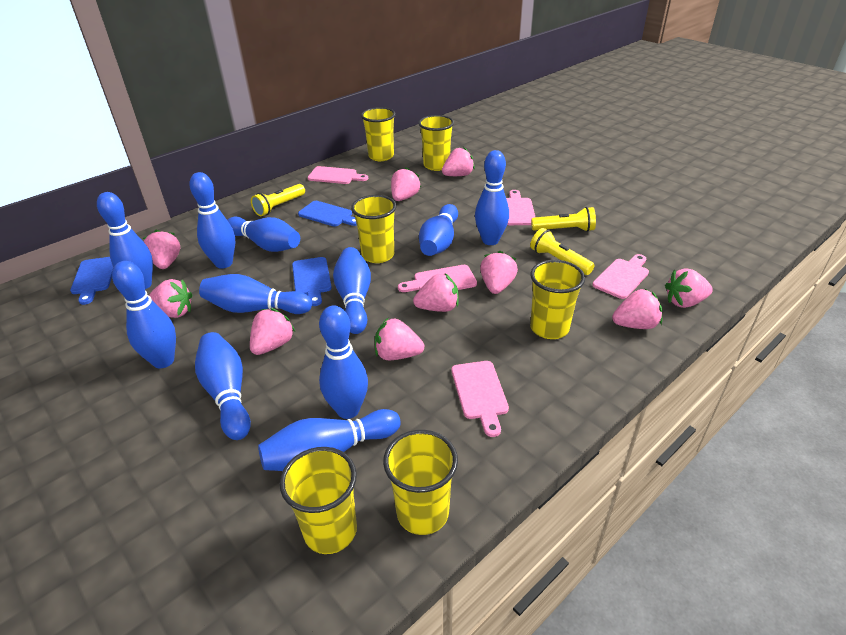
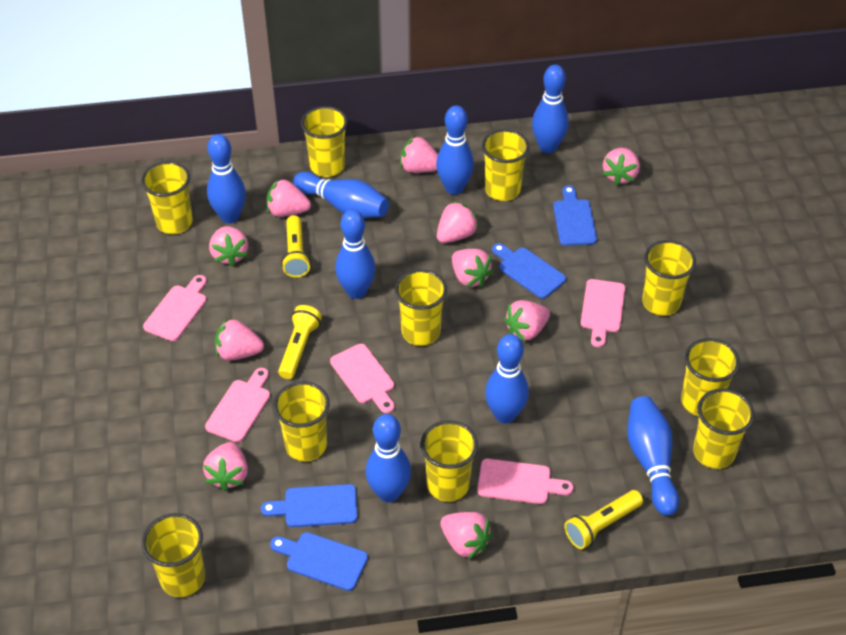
blue bowling pin: [97,192,153,289] [112,261,176,368] [189,172,235,269] [195,332,251,440] [199,274,312,314] [227,217,300,252] [258,409,401,471] [319,306,368,419] [333,247,371,334] [419,204,458,256] [475,150,509,245] = 11 -> [207,134,246,223] [293,172,389,218] [335,209,376,299] [366,414,411,503] [436,105,474,195] [485,334,529,424] [532,65,569,153] [627,396,679,516] = 8
blue cutting board: [70,257,114,305] [292,257,332,306] [298,201,357,227] = 3 -> [261,484,358,527] [270,532,368,591] [492,243,566,299] [553,186,597,246] = 4
yellow cup: [280,447,357,554] [351,195,396,263] [361,107,396,161] [383,430,458,535] [418,115,454,171] [530,260,585,339] = 6 -> [141,161,193,234] [142,513,205,597] [273,381,330,461] [301,106,348,177] [395,269,447,346] [420,420,478,502] [482,129,529,201] [642,240,696,316] [681,338,740,416] [693,389,755,469] = 10

